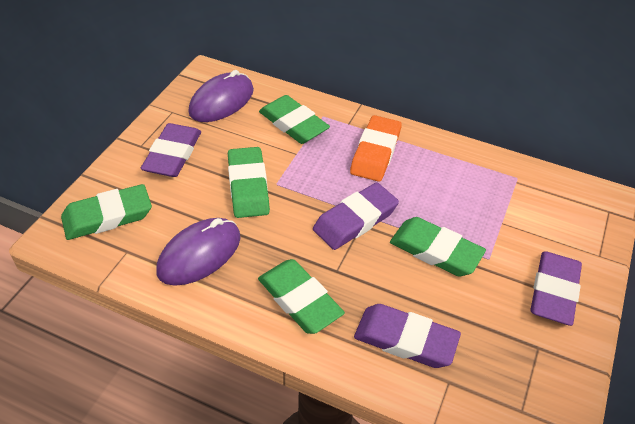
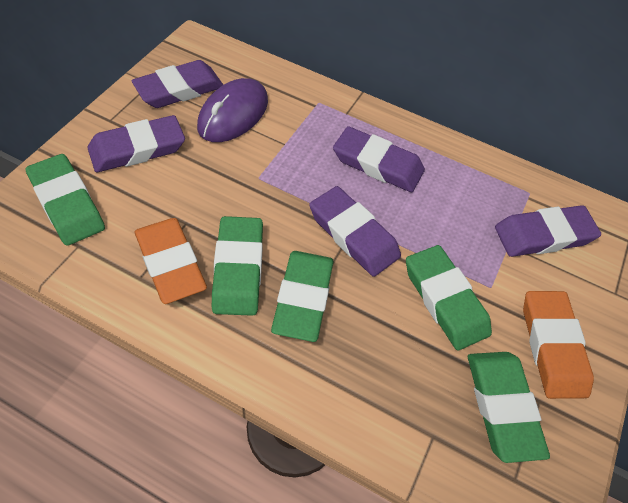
orange eraser: [350,115,402,182] = 1 -> [135,218,207,304] [523,291,594,399] = 2
purple eraser: [141,123,201,177] [313,182,399,250] [354,304,461,368] [530,251,582,326] = 4 -> [88,115,185,172] [131,60,223,108] [309,186,401,277] [333,126,425,192] [495,205,601,257] = 5
purple mouse: [156,218,241,285] [189,70,254,122] = 2 -> [197,78,268,142] = 1

